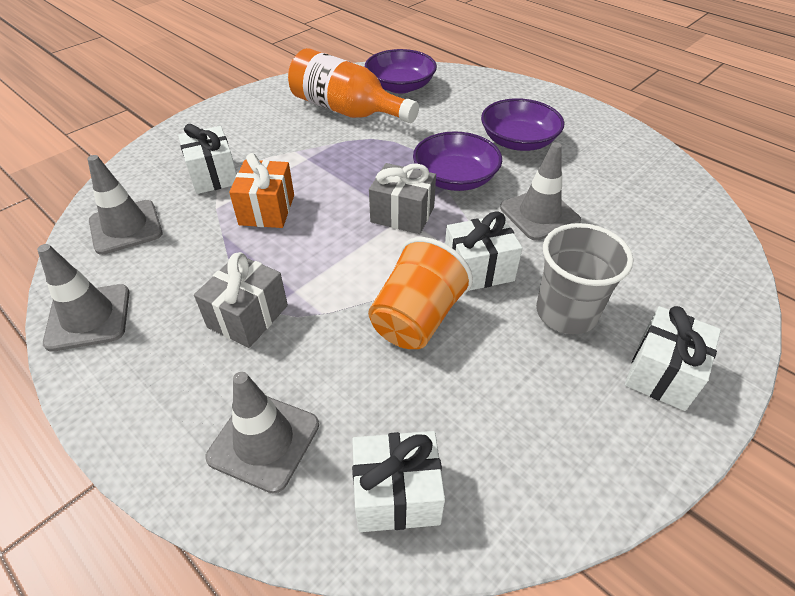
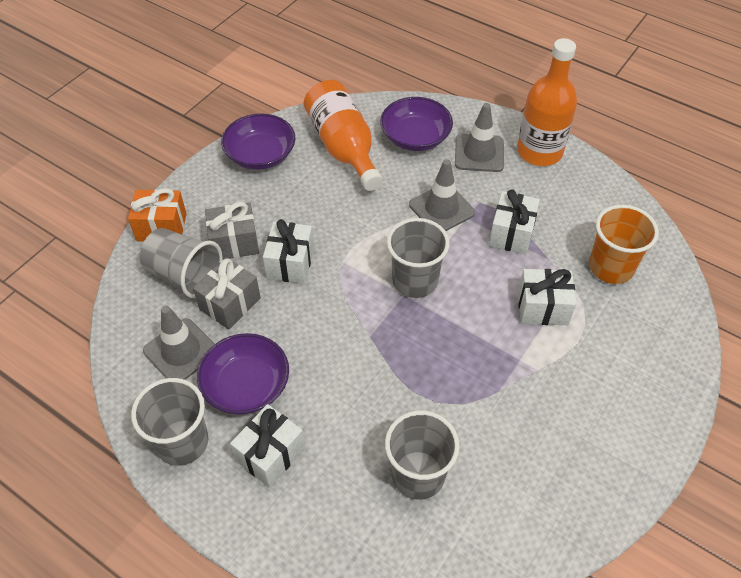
grey cup: [536,223,633,334] = 1 -> [131,378,208,466] [140,228,223,298] [385,410,460,500] [387,218,450,298] = 4
grey traffic cone: [37,244,130,352] [87,155,163,255] [206,372,319,494] [500,142,581,240] = 4 -> [143,306,215,380] [409,159,475,231] [455,103,504,172] = 3
orange bottle: [288,48,419,123] = 1 -> [304,80,383,191] [517,38,577,166] = 2

